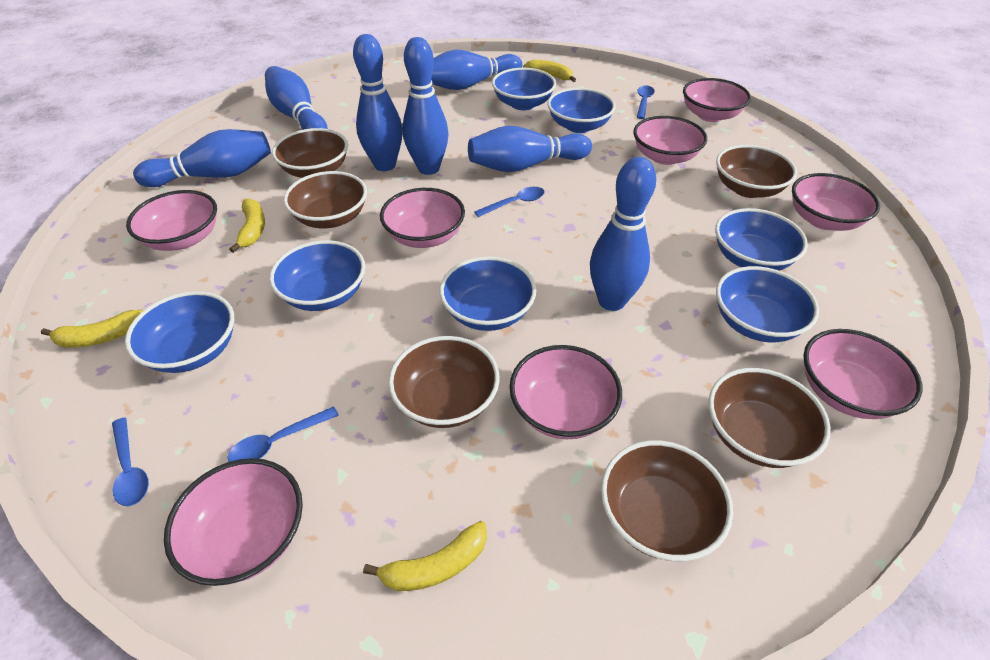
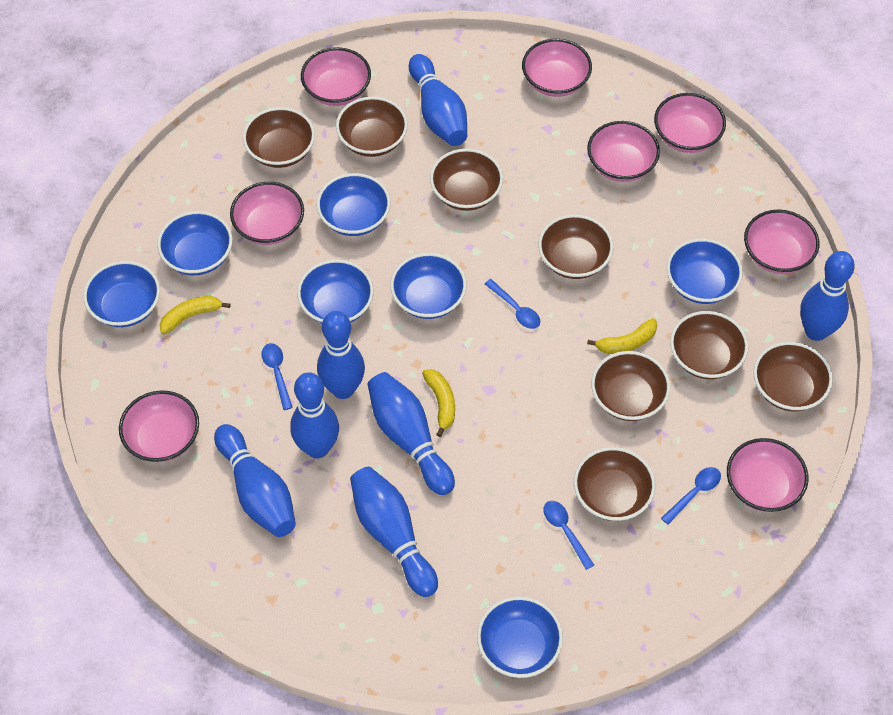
brown bowl: [272,128,348,178] [284,171,367,228] [388,336,500,428] [601,440,733,561] [708,368,831,468] [716,145,797,198] = 6 -> [243,107,315,168] [336,96,408,157] [430,149,503,211] [538,214,613,279] [574,447,656,521] [591,351,670,421] [670,311,748,379] [753,342,833,411] = 8
yellow banana: [41,310,143,348] [229,198,265,253] [363,521,487,591] [523,60,576,82] = 4 -> [160,296,230,334] [422,369,455,437] [587,318,657,354] = 3

